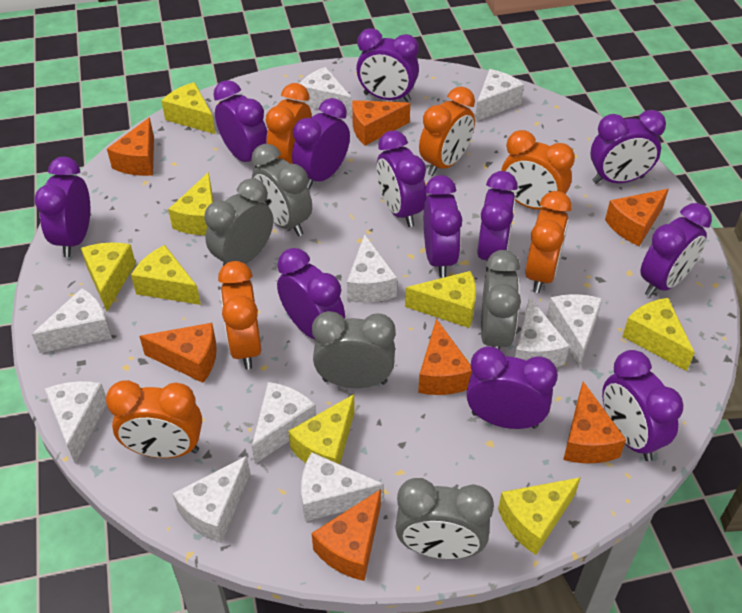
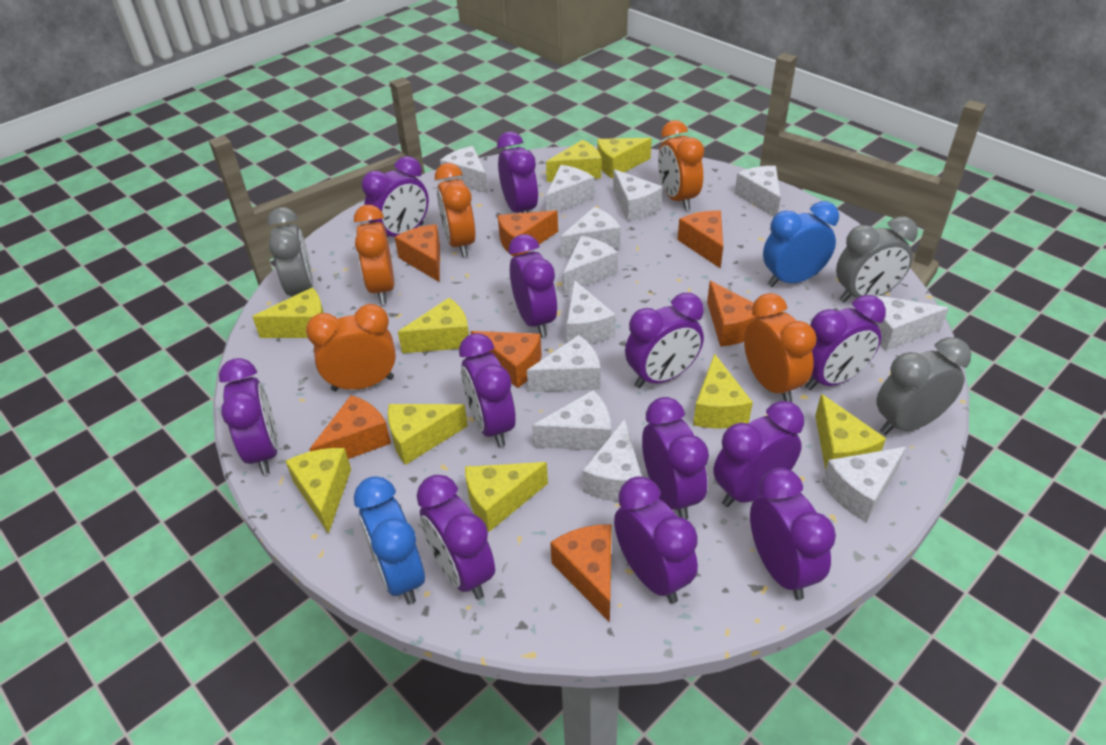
blue clock: none = 0 -> [354,476,425,604] [763,201,839,287] = 2
grey clock: [204,178,273,266] [251,144,312,236] [312,311,396,388] [395,478,494,559] [481,250,521,350] = 5 -> [267,207,313,296] [836,216,918,302] [877,337,971,435] = 3
orange clock: [106,380,202,458] [218,261,261,370] [266,83,312,164] [419,87,475,176] [501,130,575,210] [525,191,572,293] = 6 -> [306,304,396,391] [354,205,394,304] [435,163,476,257] [658,120,704,210] [744,293,817,402] = 5
white cheese: [32,288,112,353] [45,381,107,463] [172,456,250,543] [252,382,316,464] [299,67,352,117] [301,452,384,522] [347,234,397,303] [475,69,524,122] [515,296,570,367] [546,294,602,368] = 10 -> [440,146,488,194] [527,335,601,392] [532,390,611,451] [546,165,594,212] [560,207,621,258] [563,236,618,294] [566,280,616,344] [582,419,642,502] [613,169,663,221] [735,166,781,217] [822,447,906,522] [874,295,949,351] = 12
yellow cheese: [81,243,136,311] [131,245,201,305] [161,82,215,134] [168,172,213,235] [289,394,355,464] [405,271,476,328] [498,477,581,555] [622,298,695,371] = 8 -> [252,287,324,338] [285,448,351,534] [388,404,468,465] [398,298,469,353] [465,462,548,532] [546,140,601,182] [597,138,652,179] [693,353,753,428] [815,394,886,470] = 9

